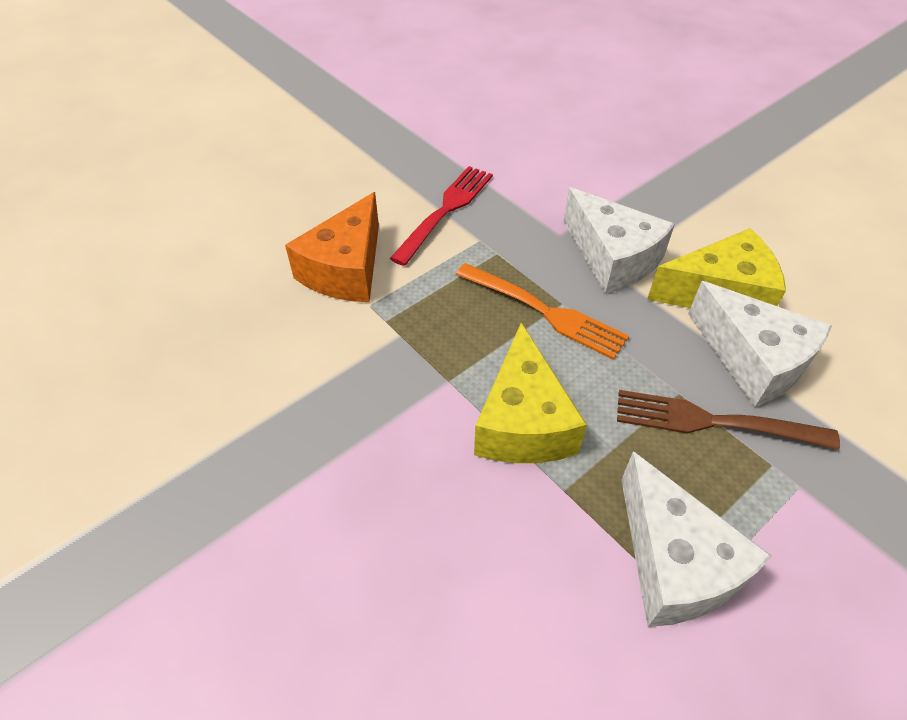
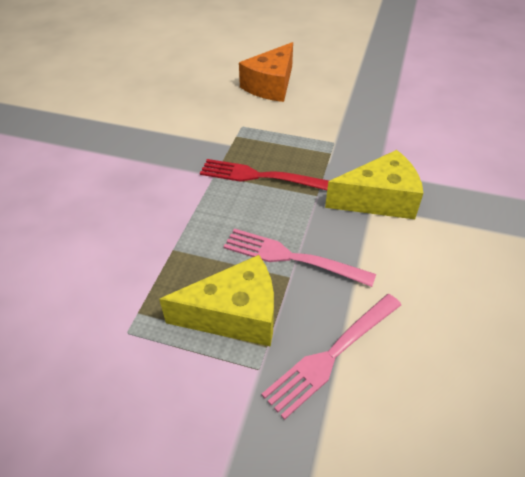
brown fork: [617,390,840,450] = 1 -> none = 0
orange fork: [456,263,629,360] = 1 -> none = 0
pink fork: none = 0 -> [224,229,376,287] [261,294,401,420] = 2
white cheese: [564,187,675,294] [621,451,772,627] [688,281,832,407] = 3 -> none = 0

